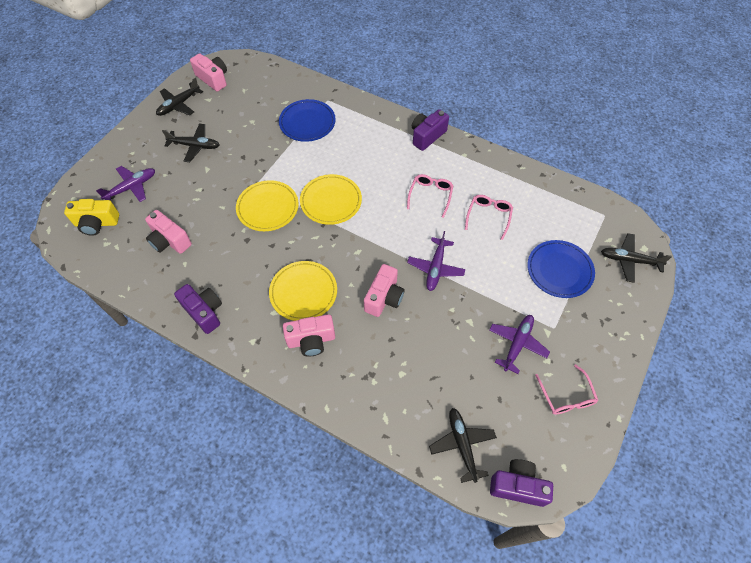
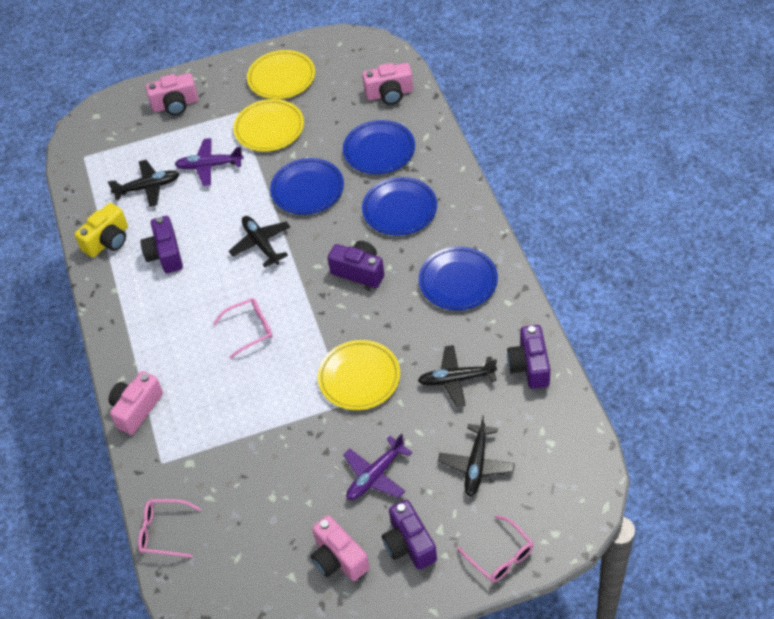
blue plate: [279,99,336,142] [527,240,595,298] = 2 -> [270,158,344,215] [343,120,415,174] [362,177,437,235] [419,246,498,310] = 4
purple camera: [174,284,222,334] [412,109,449,151] [490,459,553,507] = 3 -> [140,216,183,273] [328,241,384,288] [382,500,437,570] [507,325,550,389] = 4
purple plane: [96,166,155,202] [407,231,465,291] [489,315,550,374] = 3 -> [175,138,244,186] [343,433,412,500] = 2

